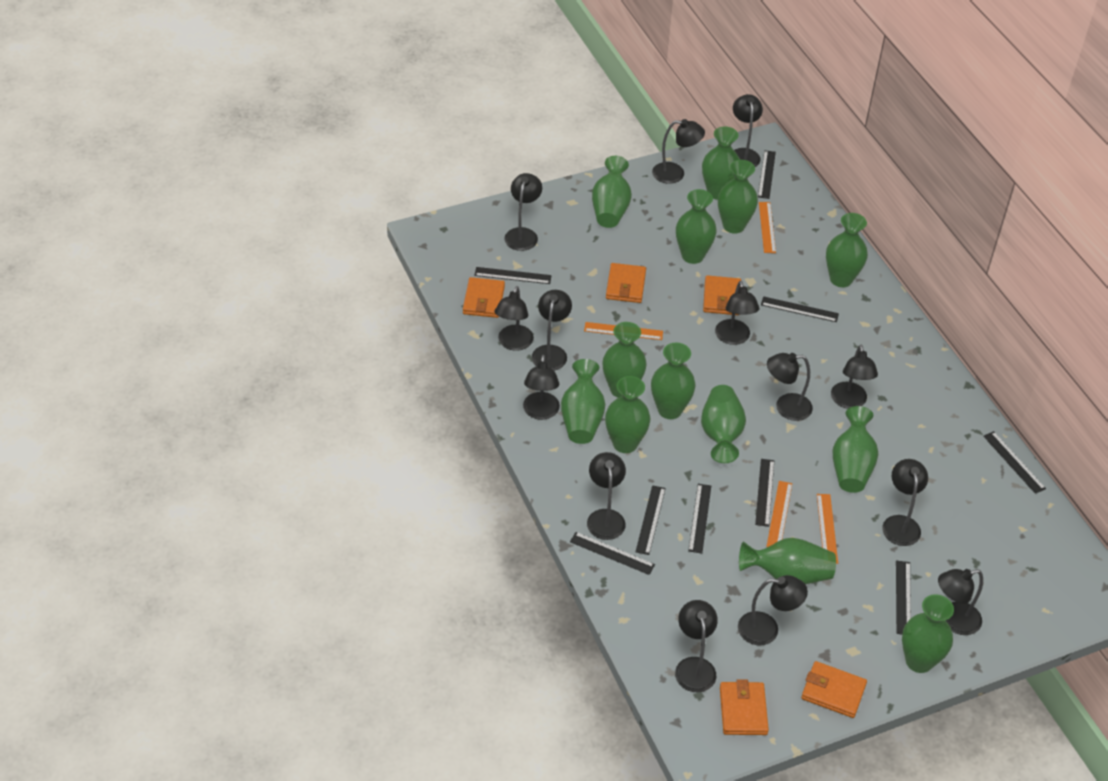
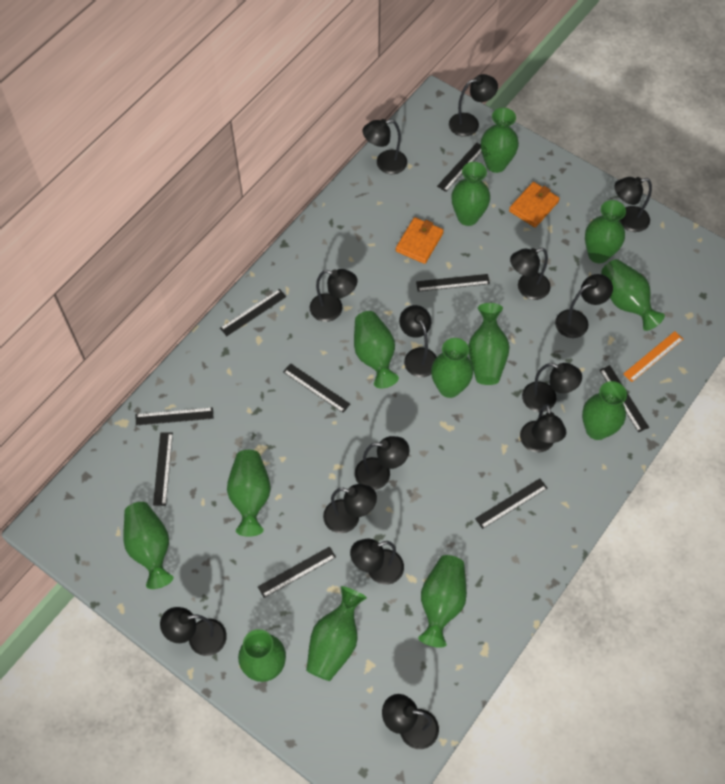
orange ruler: [584,322,663,340] [759,202,776,253] [766,481,792,547] [817,494,838,564] = 4 -> [623,331,683,382] = 1
orange wallet: [463,277,505,318] [606,263,646,303] [703,275,741,315] [720,679,769,735] [801,661,867,718] = 5 -> [396,217,444,264] [509,182,560,228] = 2

